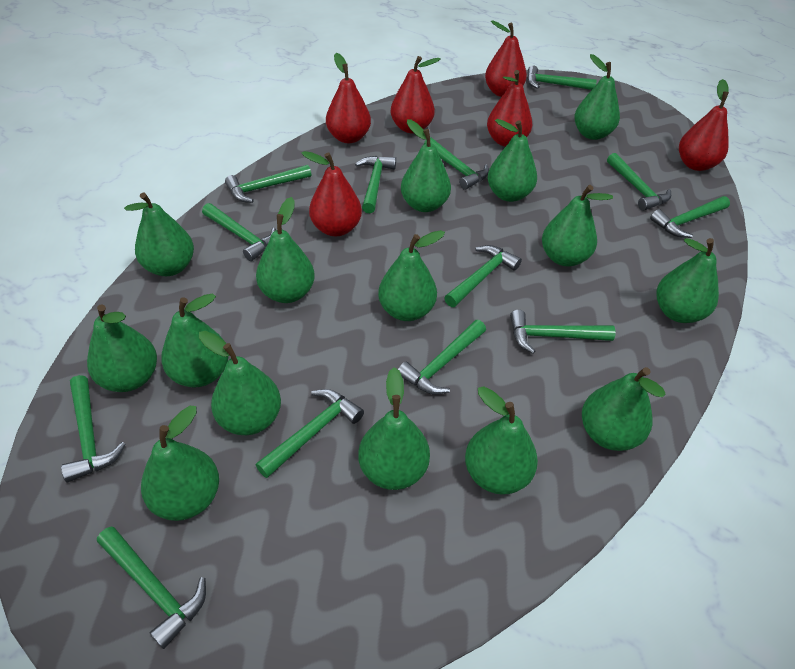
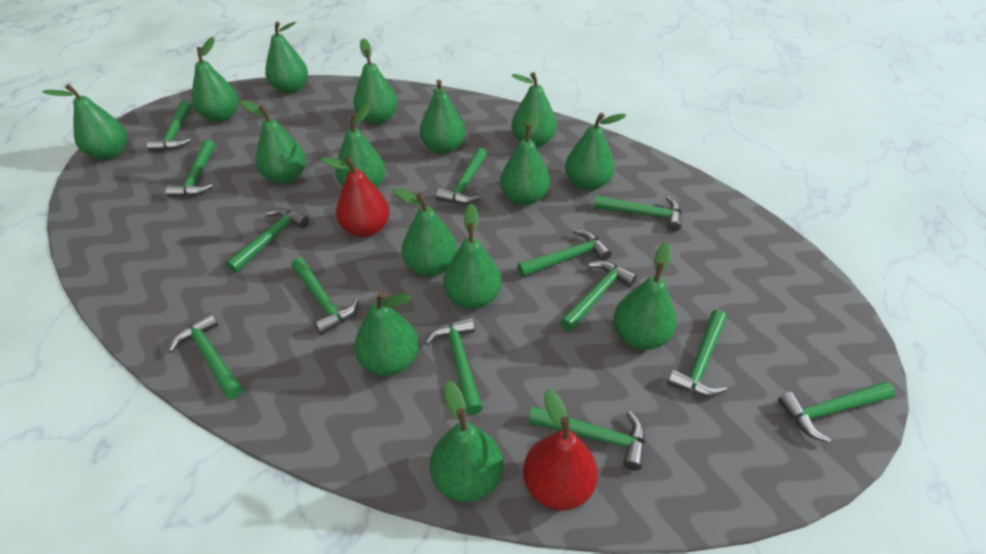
red pear: [302,151,362,236] [326,53,371,143] [391,56,441,134] [485,20,527,97] [487,70,532,147] [679,79,729,171] = 6 -> [320,157,390,237] [523,389,598,511] = 2

